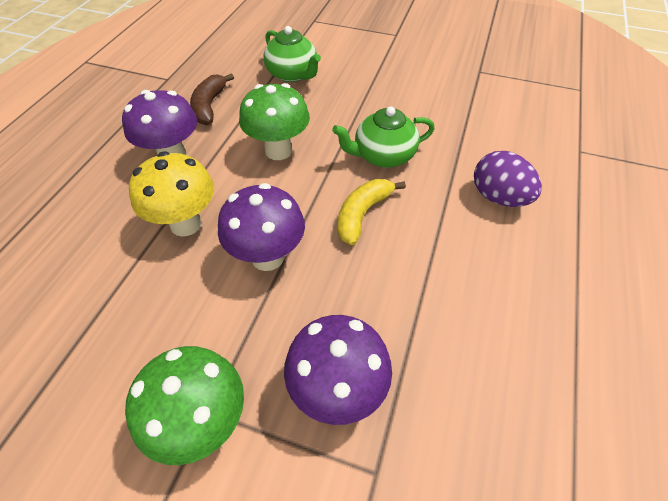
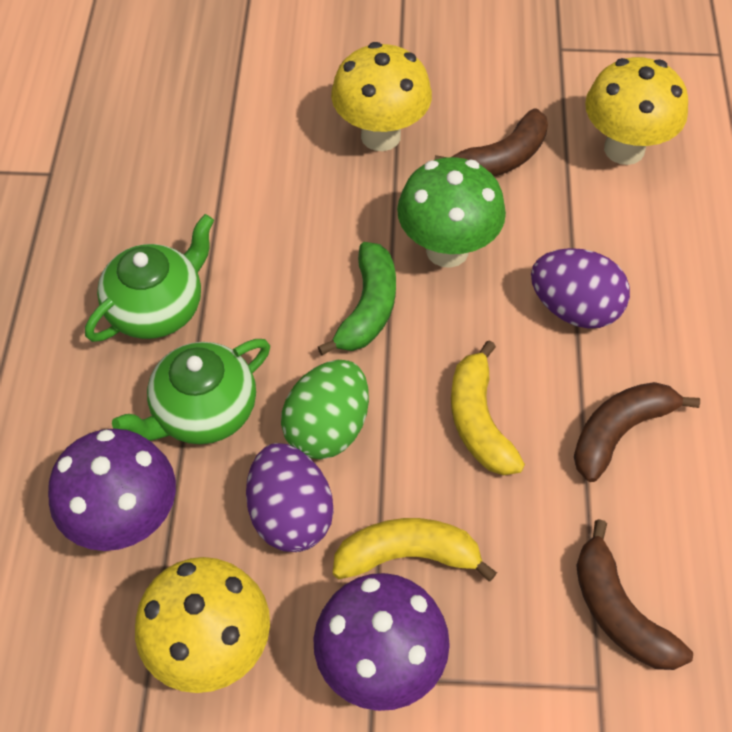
brown banana: [190,73,234,125] = 1 -> [434,108,548,176] [574,382,700,482] [576,519,693,670] = 3
green banana: none = 0 -> [318,242,396,355] = 1
green egg: none = 0 -> [281,360,369,459] = 1
green mushroom: [125,346,244,465] [239,83,310,160] = 2 -> [397,157,506,268] = 1
purple egg: [474,151,542,207] = 1 -> [246,443,333,552] [531,248,630,329] = 2
purple mushroom: [122,90,197,155] [218,183,305,271] [284,315,392,425] = 3 -> [48,429,176,551] [314,573,450,711] = 2
yellow banana: [338,179,406,246] = 1 -> [333,518,497,581] [451,341,525,475] = 2
yellow mushroom: [129,152,214,237] = 1 -> [135,557,270,693] [331,42,432,151] [585,57,688,165] = 3

